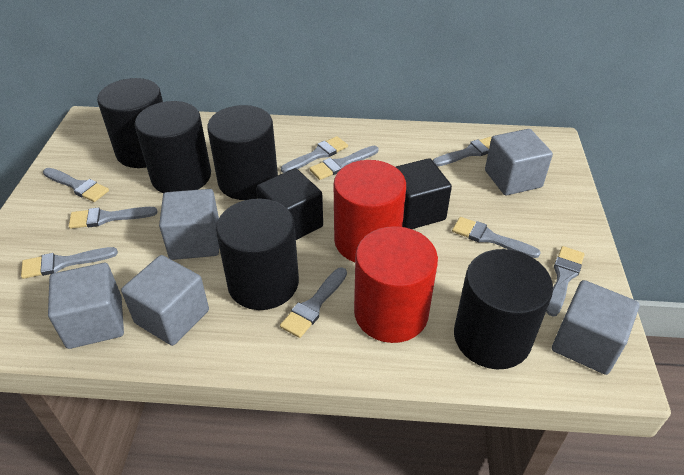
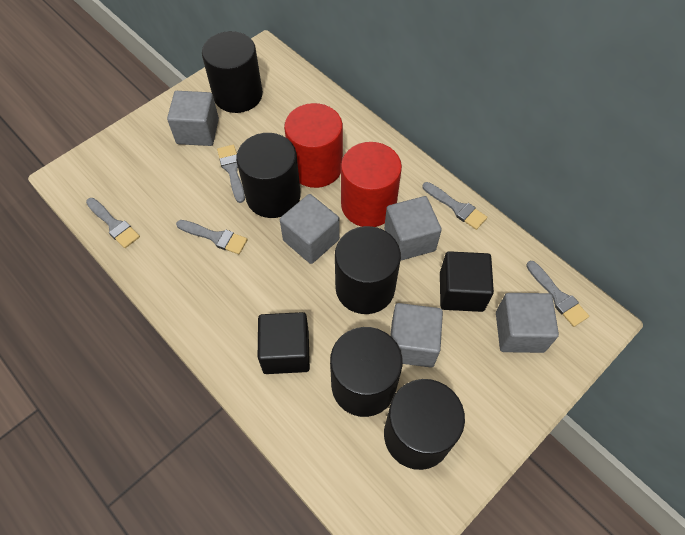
grey brush: [21,247,118,279] [43,168,109,202] [69,207,157,229] [280,267,347,338] [281,136,348,173] [309,146,378,180] [433,137,492,166] [452,217,541,258] [546,246,585,316] = 9 -> [86,198,140,248] [176,220,248,254] [217,145,245,203] [422,182,487,230] [526,261,589,327] = 5

